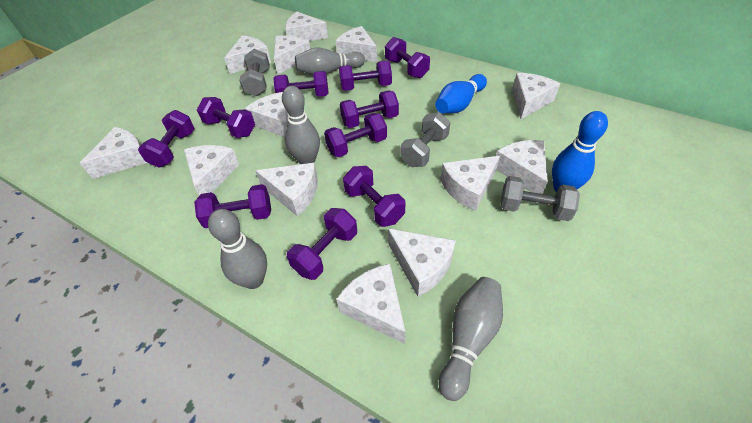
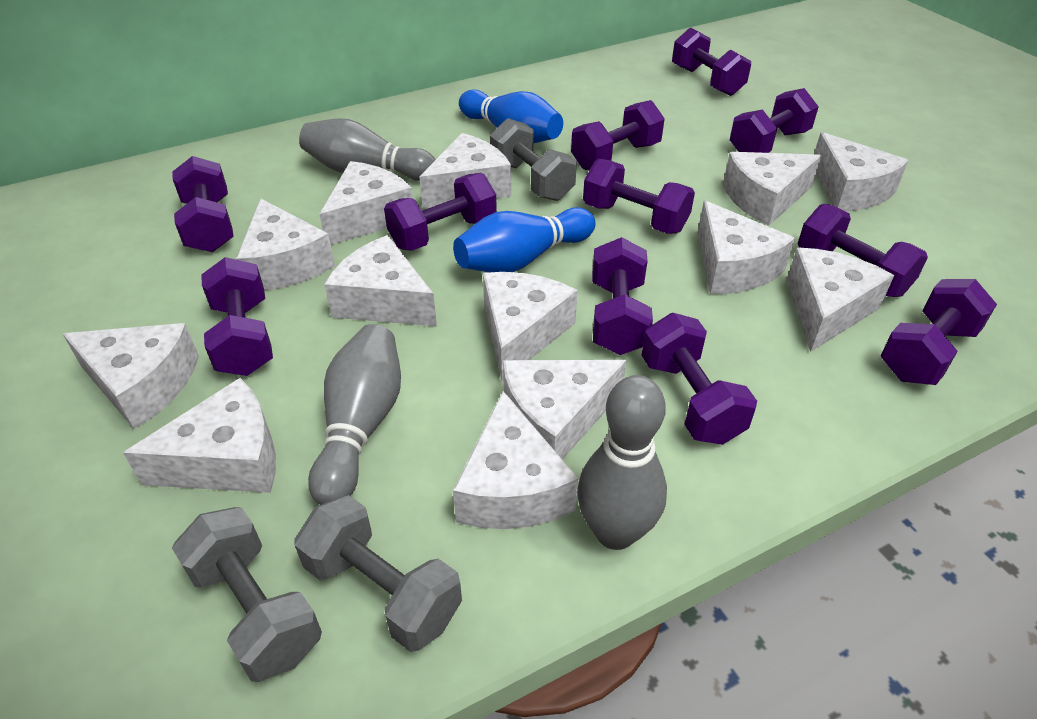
grey bowling pin: [208,209,267,289] [282,86,320,164] [295,47,365,75] [439,277,503,401] = 4 -> [299,118,436,181] [308,324,401,505] [577,375,667,550] = 3
purple dumbbell: [138,110,195,168] [194,184,271,228] [197,97,255,138] [274,71,329,97] [287,208,357,280] [324,113,387,157] [339,61,392,91] [340,90,399,128] [343,166,405,227] [385,37,430,78] = 10 -> [172,156,234,252] [201,257,273,376] [384,173,497,251] [571,100,665,170] [583,159,695,234] [592,237,653,355] [642,313,757,445] [672,28,751,96] [730,88,819,153] [798,204,928,297] [881,279,997,385] = 11

